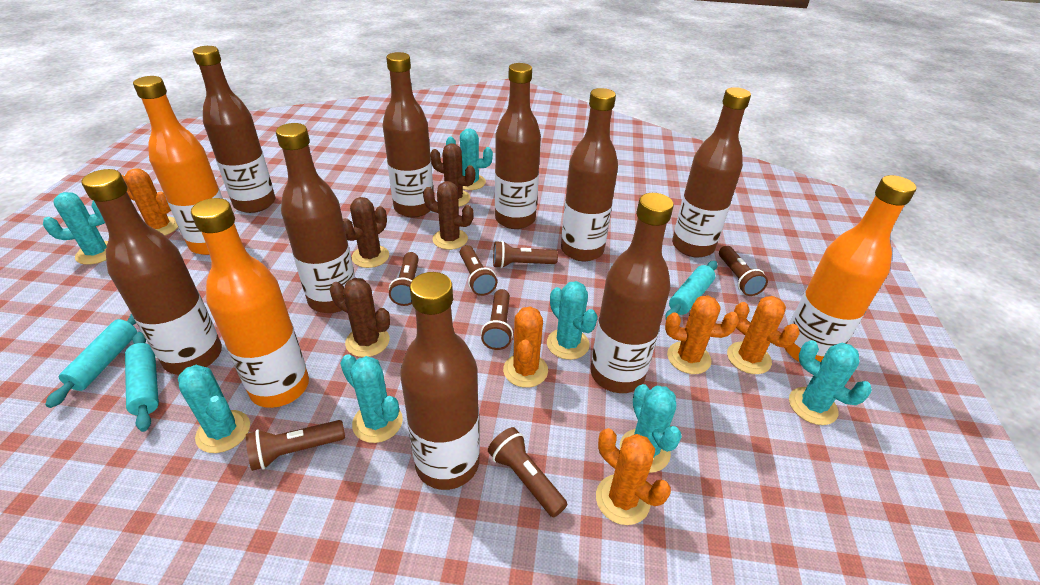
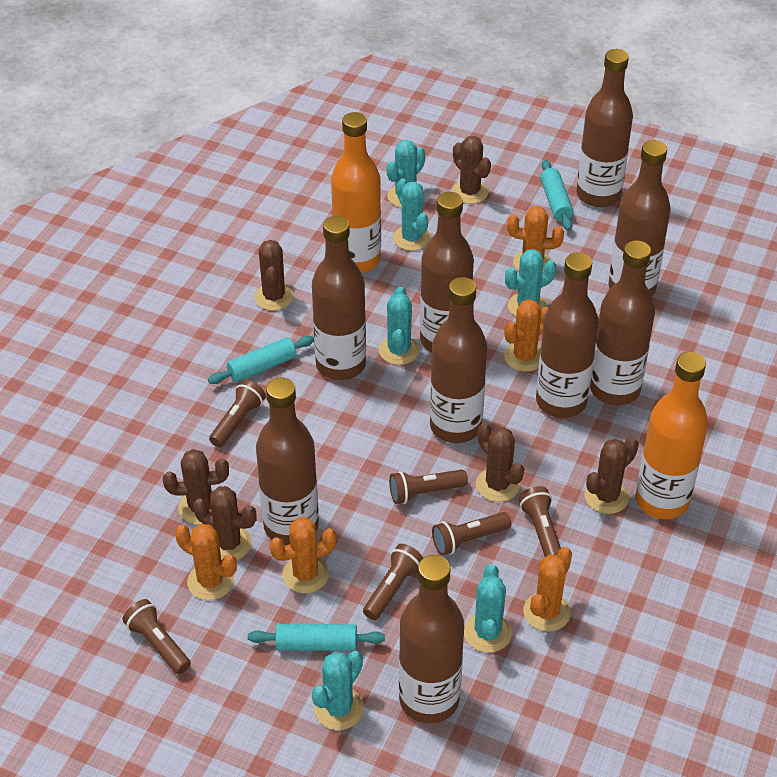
brown cactus: [330,278,390,357] [343,197,389,268] [423,181,473,250] [430,143,475,207] = 4 -> [163,449,229,524] [193,486,257,560] [254,240,294,311] [452,136,491,204] [476,423,524,502] [585,437,639,514] = 6
brown flashlight: [246,420,345,471] [389,252,419,306] [460,245,497,296] [481,289,513,350] [488,427,567,518] [493,241,558,268] [719,246,768,296] = 7 -> [122,599,191,674] [209,380,266,447] [363,544,423,620] [389,470,468,504] [432,512,511,555] [519,486,561,558] = 6
orange bottle: [133,76,223,255] [191,198,309,408] [785,175,916,362] = 3 -> [331,112,381,273] [635,352,708,519] = 2
turquoise cactus: [43,192,108,265] [178,365,250,453] [340,354,403,443] [446,128,493,190] [547,281,598,360] [620,384,682,473] [789,340,872,425] = 7 -> [312,651,364,730] [379,287,420,365] [387,140,425,208] [393,179,431,251] [464,564,512,653] [505,249,556,317] = 6

